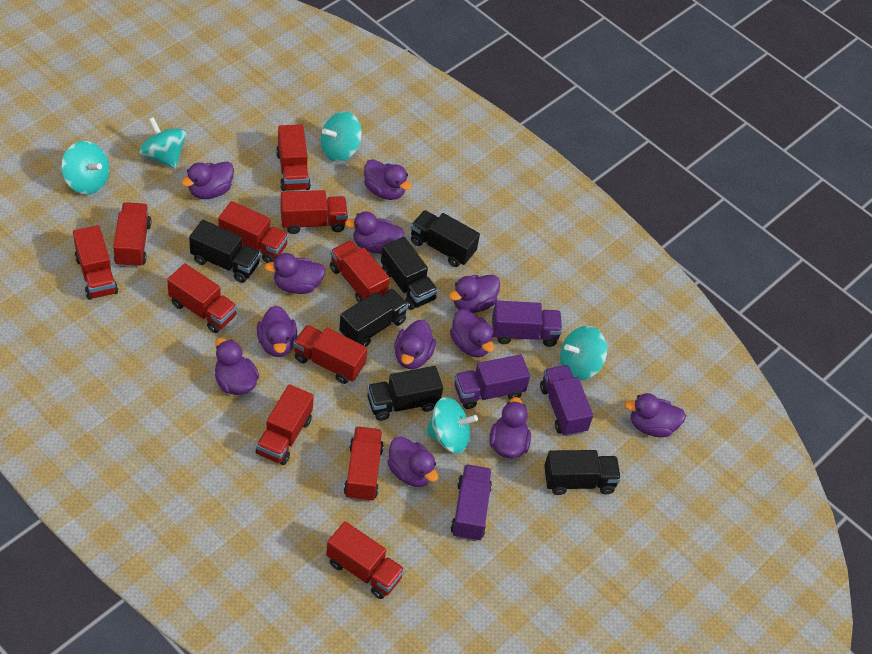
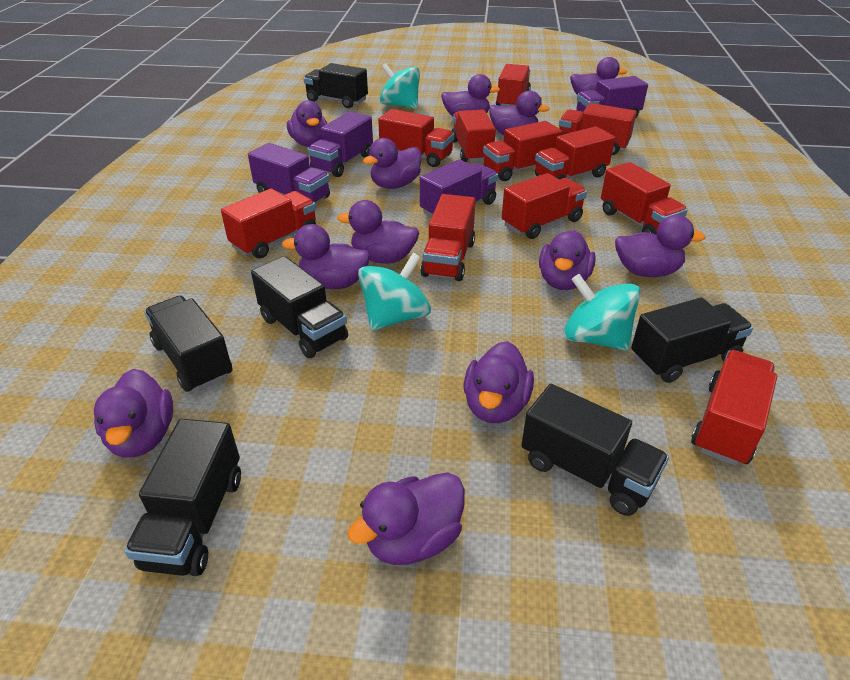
turquoise spinning top: [61,141,109,194] [139,117,187,169] [321,111,362,162] [426,397,478,454] [560,326,607,380] = 5 -> [358,253,431,331] [380,63,420,109] [564,274,640,351] = 3

